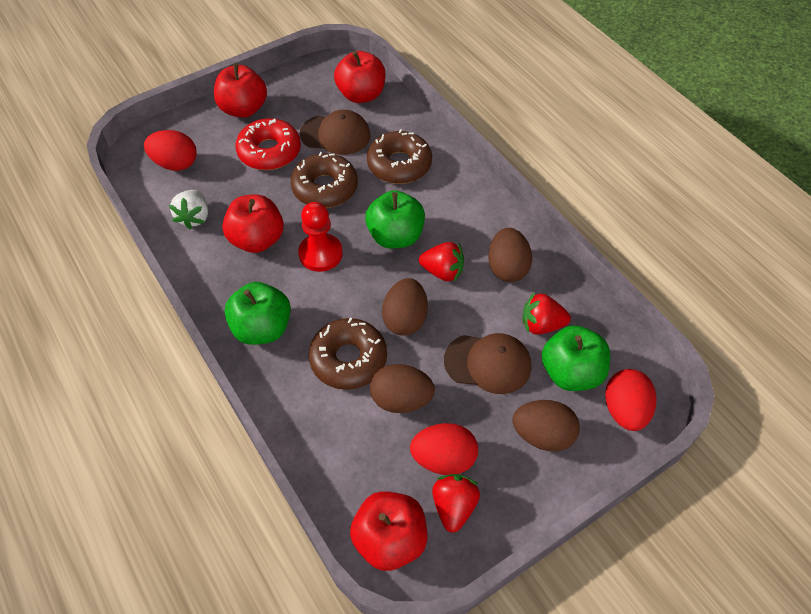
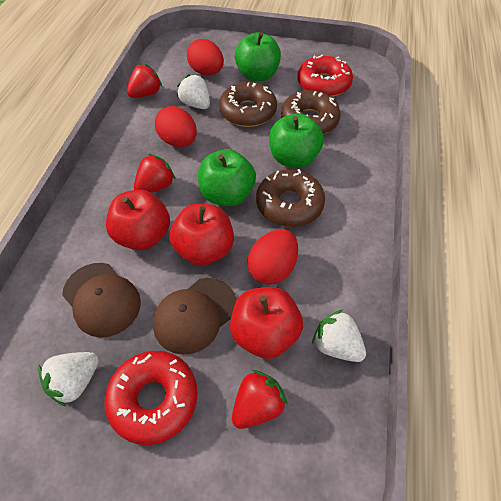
brown egg: [370,364,435,413] [382,278,428,335] [488,228,532,282] [512,400,580,451] = 4 -> none = 0
red apple: [214,64,267,118] [222,194,284,253] [334,51,385,103] [350,491,427,571] = 4 -> [106,189,170,250] [170,204,234,266] [230,287,303,359] = 3
red donut: [235,118,301,170] = 1 -> [105,351,198,445] [297,54,353,97] = 2
red pawn: [298,202,343,272] = 1 -> none = 0
white strawberry: [169,190,208,230] = 1 -> [38,352,99,407] [177,74,210,109] [312,309,366,362] = 3

